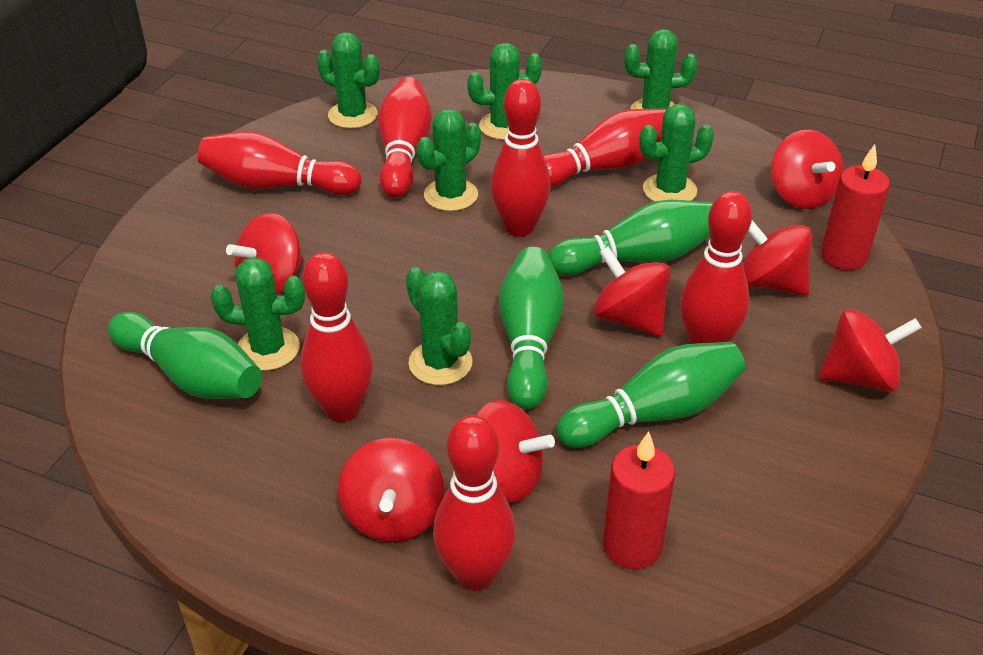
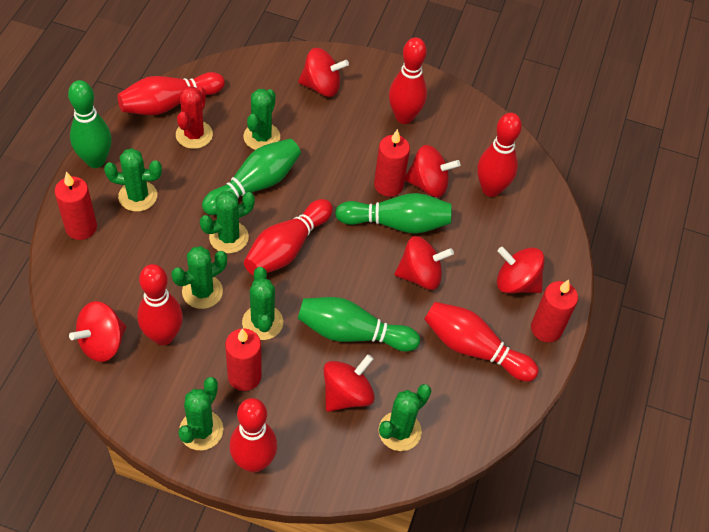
red cactus: none = 0 -> [176,86,213,149] = 1
red candle: [603,431,675,569] [821,144,890,270] = 2 -> [54,172,97,240] [225,328,262,391] [374,129,410,197] [531,280,578,342] = 4
red spinning top: [226,213,304,295] [338,438,445,542] [476,400,555,502] [593,247,671,336] [743,220,812,296] [771,130,843,209] [819,309,922,392] = 7 -> [69,301,126,362] [298,48,349,97] [324,354,375,412] [395,236,454,290] [405,145,460,197] [497,247,545,294] = 6

